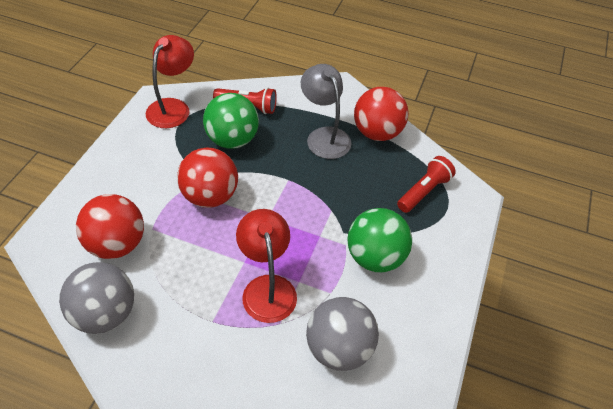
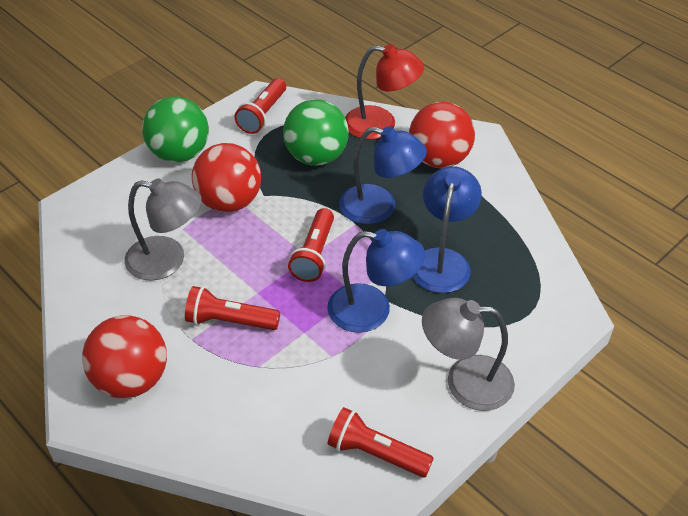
blue lamp: none = 0 -> [327,229,425,333] [339,126,427,224] [412,166,482,293] = 3
grey ball: [59,262,134,334] [306,297,379,371] = 2 -> none = 0
grey lamp: [301,64,351,159] = 1 -> [124,178,202,280] [422,298,515,411] = 2
red flashlight: [213,87,277,114] [397,156,456,213] = 2 -> [185,286,280,330] [235,78,286,134] [288,208,334,282] [327,407,434,478] = 4
red lamp: [146,35,194,128] [236,209,297,323] = 2 -> [345,44,424,140] = 1

